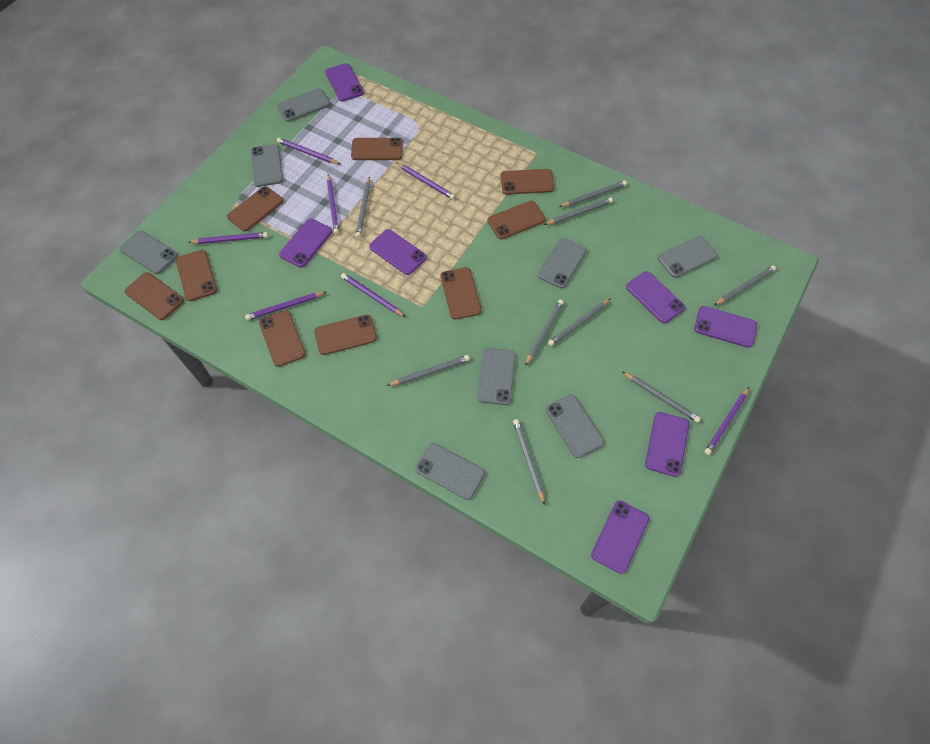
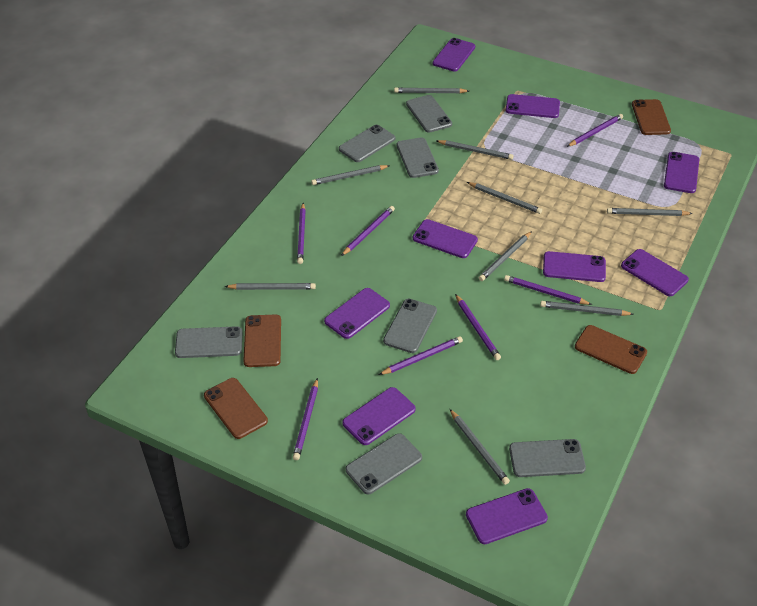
brown phone: [125,272,184,320] [176,250,217,301] [227,186,283,232] [259,310,306,367] [314,314,377,355] [351,138,403,160] [440,267,482,319] [488,201,546,239] [500,169,554,195] = 9 -> [204,378,268,439] [243,314,281,367] [575,325,647,374] [632,99,671,135] = 4
grey phone: [119,230,178,274] [251,144,283,187] [277,88,330,122] [415,443,485,500] [477,348,516,405] [538,238,587,289] [546,394,604,458] [658,236,718,278] = 8 -> [175,326,243,358] [339,125,395,162] [346,433,422,494] [383,299,437,353] [397,138,439,178] [406,95,452,133] [509,439,586,477] = 7
purple phone: [279,218,332,268] [325,63,364,101] [369,229,427,275] [591,501,649,574] [626,271,685,323] [645,412,689,477] [694,306,757,348] = 7 -> [324,288,390,339] [342,387,416,445] [413,219,478,258] [433,38,475,71] [466,488,548,544] [506,94,560,118] [543,251,606,282] [621,249,689,296] [664,152,699,193] = 9

